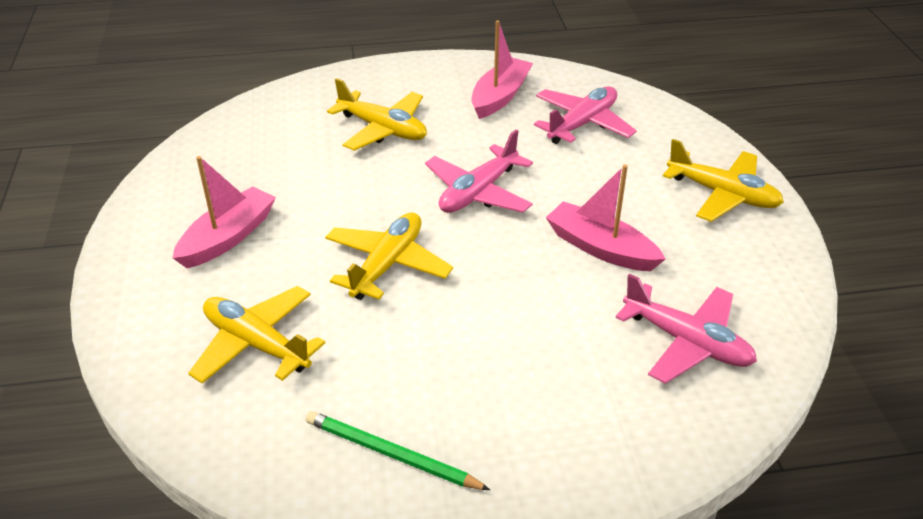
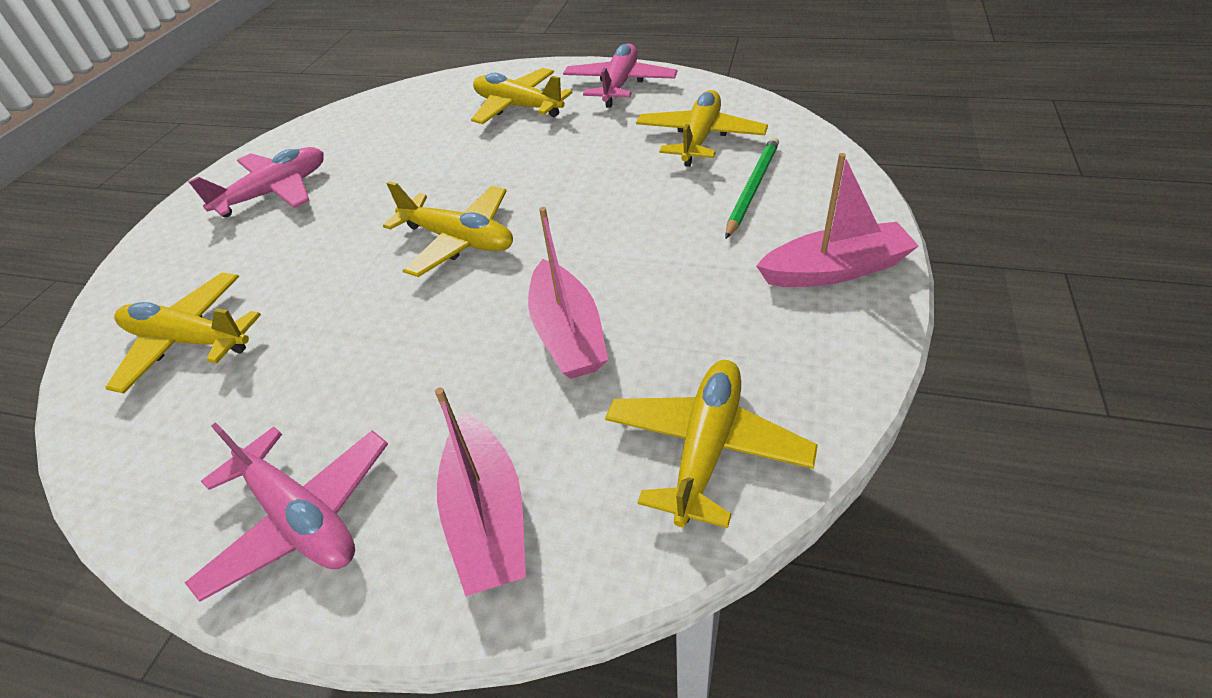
yellow plane: [188,286,325,383] [325,212,453,300] [327,78,427,151] [663,139,784,222] = 4 -> [105,272,261,394] [383,181,513,277] [471,68,573,124] [605,360,818,528] [636,90,768,167] = 5

